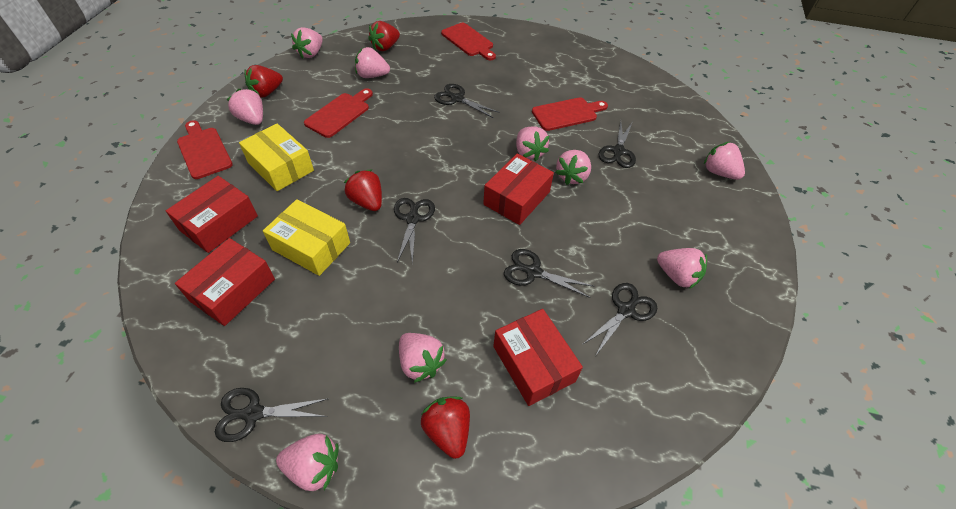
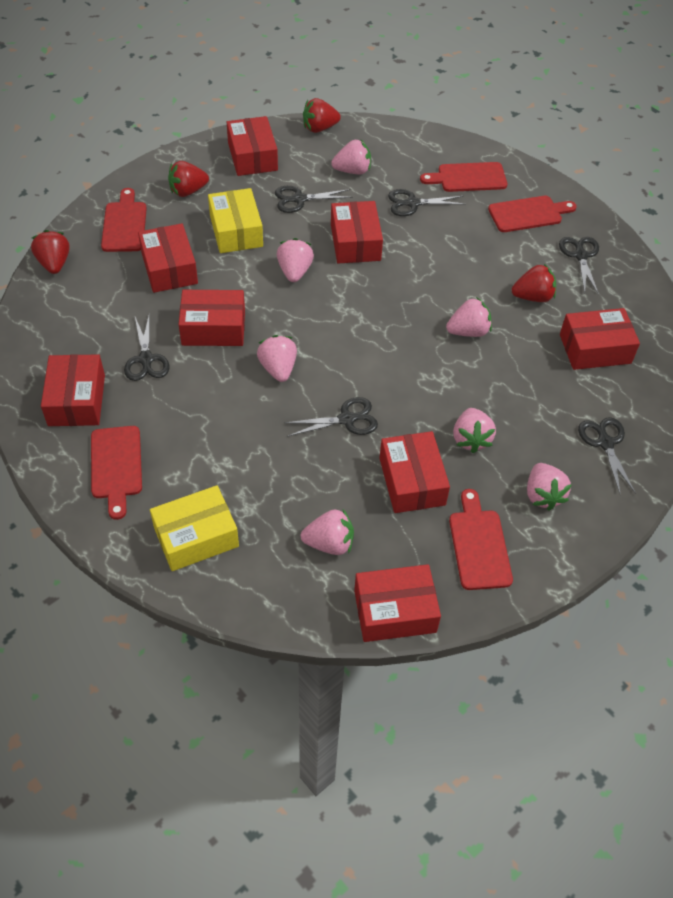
pink strawberry: [227,89,263,125] [276,434,339,491] [291,27,323,59] [355,47,390,78] [399,333,447,383] [516,126,549,162] [555,150,591,185] [657,248,707,289] [704,142,745,180] = 9 -> [257,335,297,382] [277,238,314,282] [301,509,354,555] [331,139,371,175] [446,297,492,337] [453,408,496,453] [527,463,572,511] = 7
red box: [166,176,258,253] [175,238,275,326] [483,154,554,225] [493,309,583,406] = 4 -> [41,354,105,426] [138,223,198,293] [178,290,245,346] [227,116,278,176] [331,201,383,263] [354,564,441,642] [379,431,450,513] [560,308,640,370] = 8
red cutting board: [177,120,233,179] [304,88,373,138] [441,23,496,60] [532,97,608,131] = 4 -> [91,426,142,520] [101,188,147,252] [420,162,507,192] [449,489,513,590] [488,196,577,232] = 5

